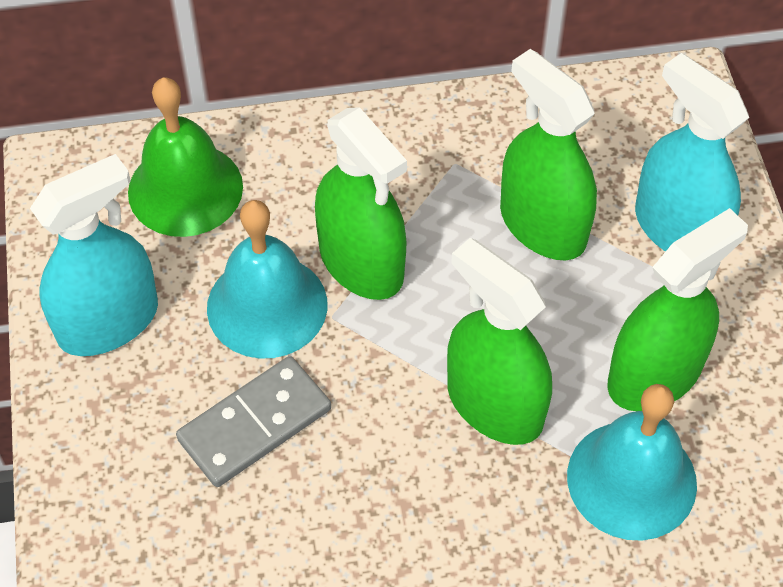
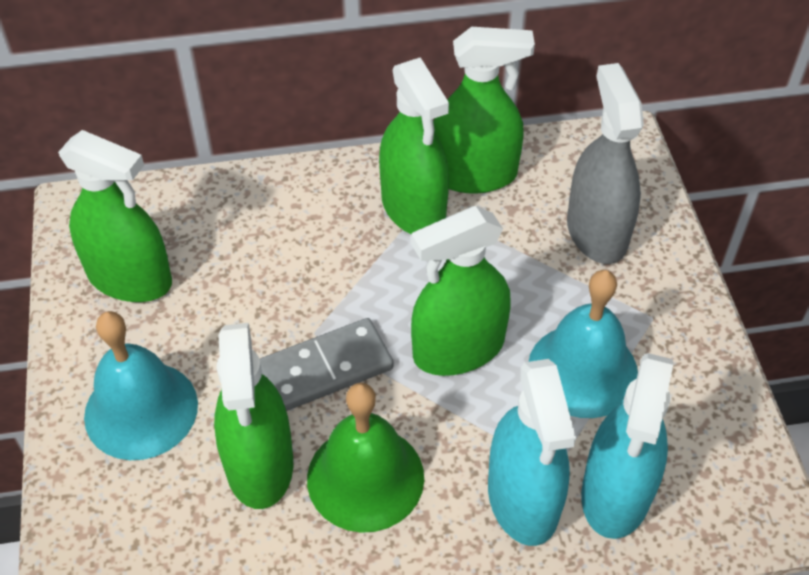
green spray bottle: [315,107,407,300] [447,238,552,445] [500,49,597,260] [607,208,748,411] = 4 -> [58,130,172,302] [214,323,293,509] [379,57,449,234] [411,206,511,376] [433,27,535,194] = 5
grey spray bottle: none = 0 -> [567,63,644,264] = 1

